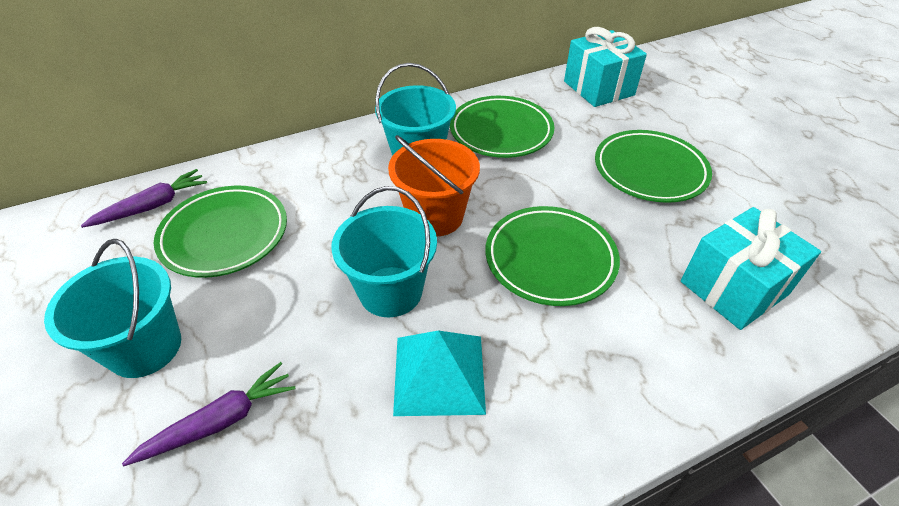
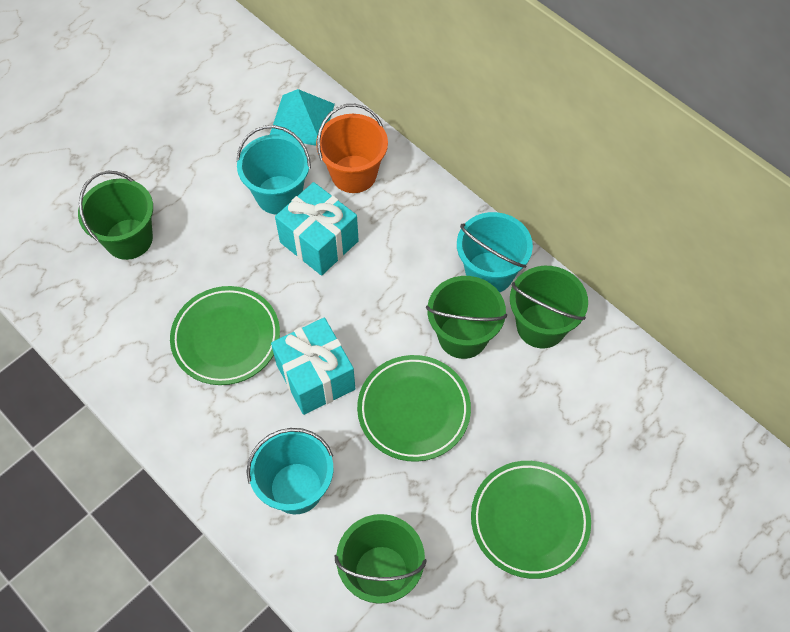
green bucket: none = 0 -> [78,171,153,260] [335,514,427,604] [426,276,507,359] [510,266,588,348] = 4
green plate: [154,186,287,278] [450,96,555,158] [485,206,620,306] [595,130,712,203] = 4 -> [170,286,280,385] [357,355,471,462] [471,461,591,579] = 3
purple carrot: [81,169,207,228] [122,362,295,466] = 2 -> none = 0

